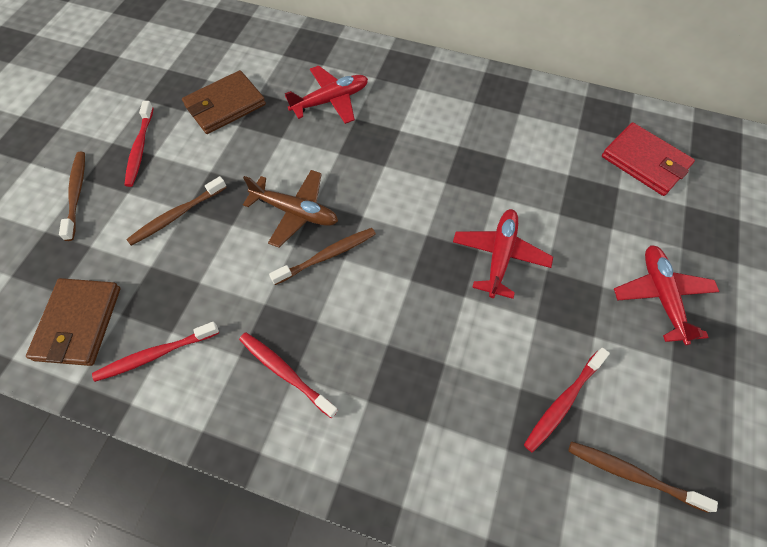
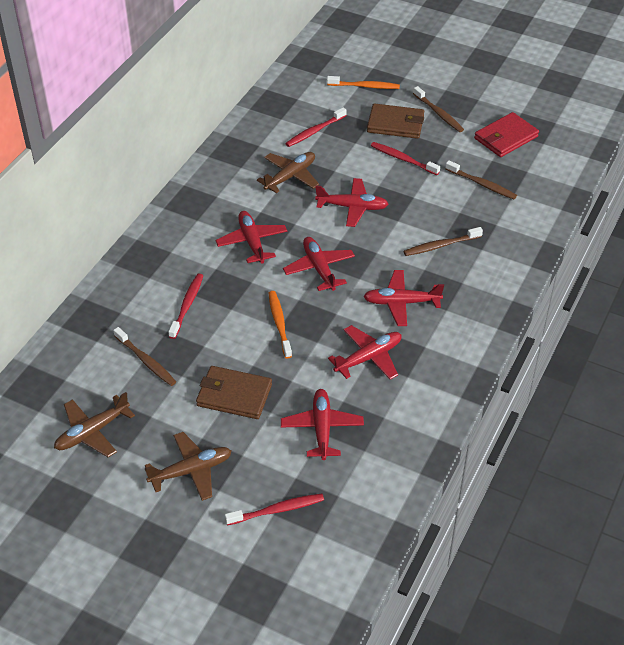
brown plane: [243,170,338,248] = 1 -> [54,392,135,457] [145,432,232,501] [257,152,319,193] = 3
orange toothbrush: none = 0 -> [269,291,292,359] [327,76,400,89] = 2
red plane: [285,66,368,124] [453,209,553,299] [614,245,720,345] = 3 -> [216,211,287,263] [281,389,364,460] [283,237,355,291] [315,178,388,227] [328,325,402,380] [363,270,444,326] = 6

